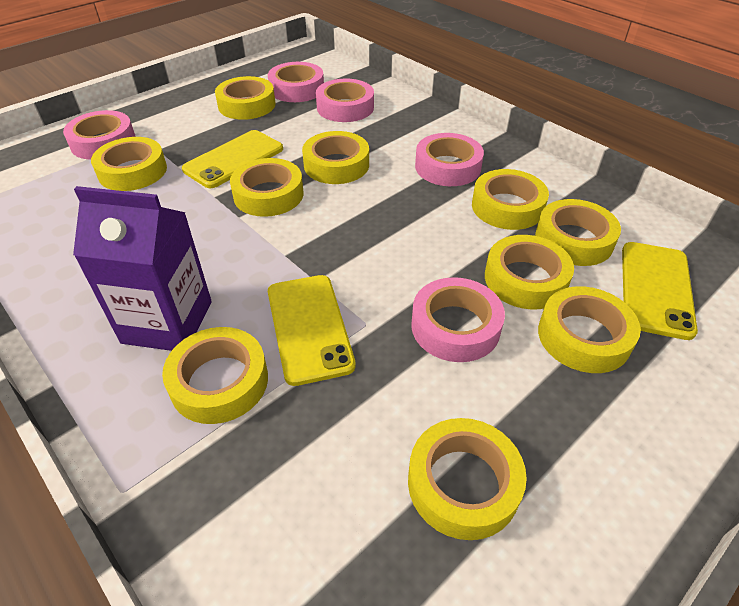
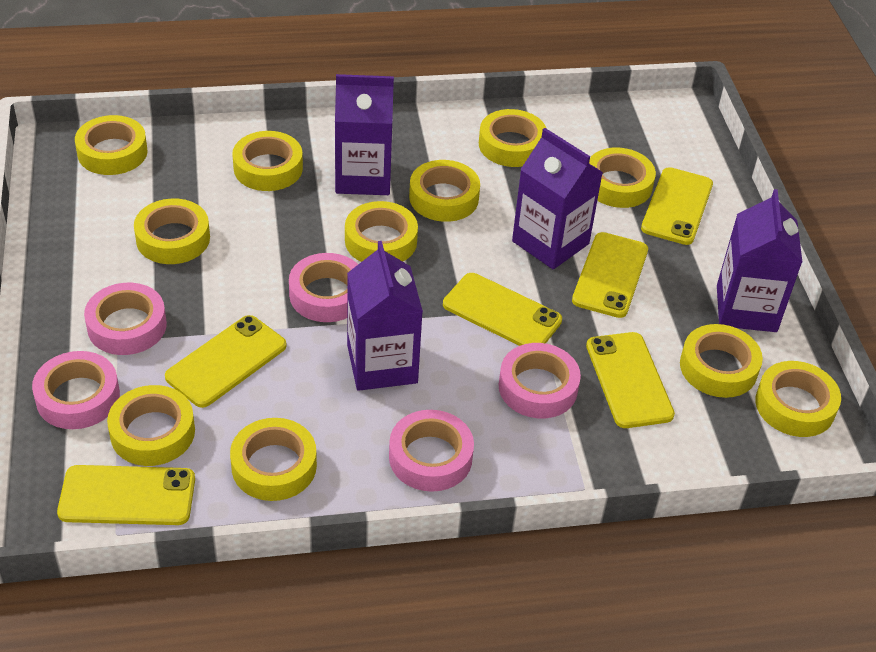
purple carton: [73,186,212,351] = 1 -> [335,74,394,195] [347,241,423,391] [512,128,603,270] [717,189,802,332] = 4
yellow phone: [182,130,283,188] [268,275,356,386] [622,242,698,340] = 3 -> [57,465,195,525] [165,315,286,408] [443,273,562,346] [572,232,648,318] [586,332,675,428] [641,167,713,245] = 6
yellow tape: [91,137,167,191] [162,327,268,424] [215,76,275,120] [230,158,304,217] [302,131,369,184] [408,418,527,540] [472,169,549,230] [485,235,574,309] [535,199,621,266] [538,286,641,373] = 10 -> [75,115,148,175] [107,385,195,466] [134,199,210,264] [230,418,317,501] [232,131,303,191] [345,201,418,262] [409,160,480,222] [479,109,547,167] [589,147,656,208] [680,324,763,398] [755,361,841,437] = 11

